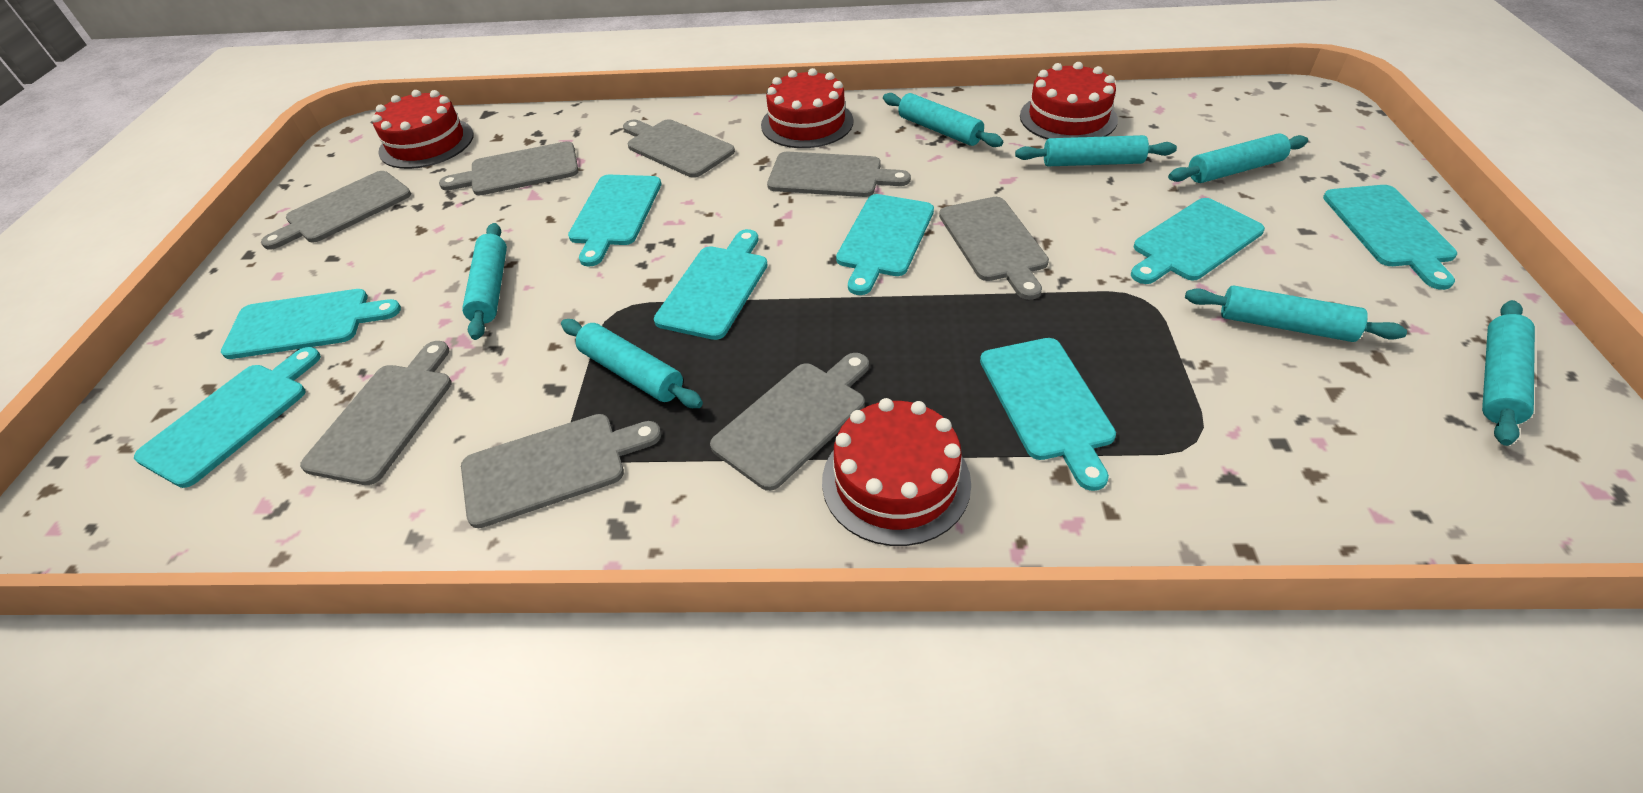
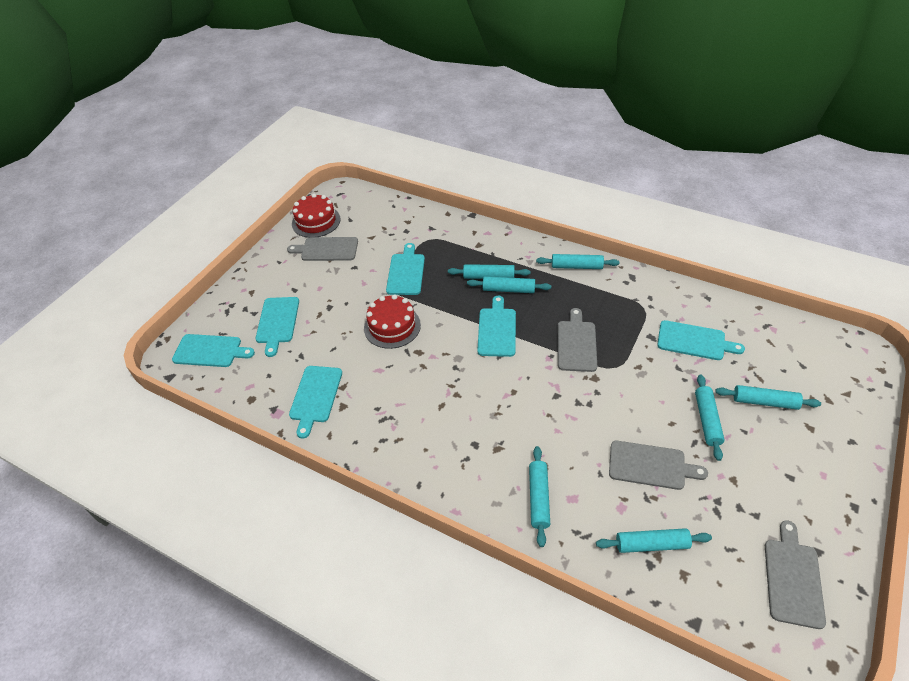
grey cutting board: [261,171,411,250] [300,341,452,485] [439,141,579,195] [461,414,661,528] [623,119,735,178] [710,353,869,491] [767,152,911,197] [939,197,1049,300] = 8 -> [287,237,358,261] [558,308,597,372] [609,441,708,490] [765,520,826,629] = 4
red cake: [372,90,474,169] [761,68,853,148] [822,398,971,546] [1020,62,1118,139] = 4 -> [292,194,340,238] [364,294,421,349] = 2
turquoise cutting board: [134,347,321,488] [221,289,401,359] [568,175,661,266] [654,229,768,340] [836,194,934,295] [980,338,1116,491] [1131,198,1265,284] [1323,185,1457,290] = 8 -> [172,334,255,367] [256,297,299,357] [289,366,342,439] [386,243,425,295] [477,296,516,357] [657,320,745,360] = 6

